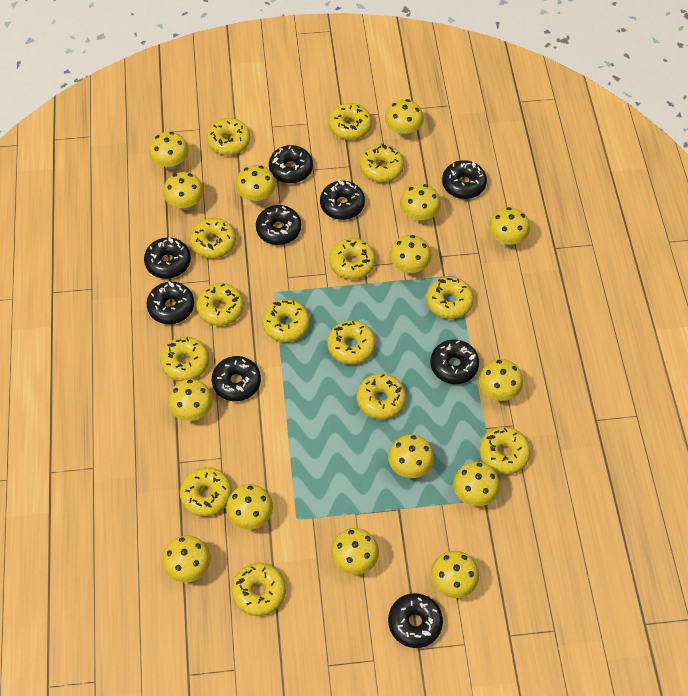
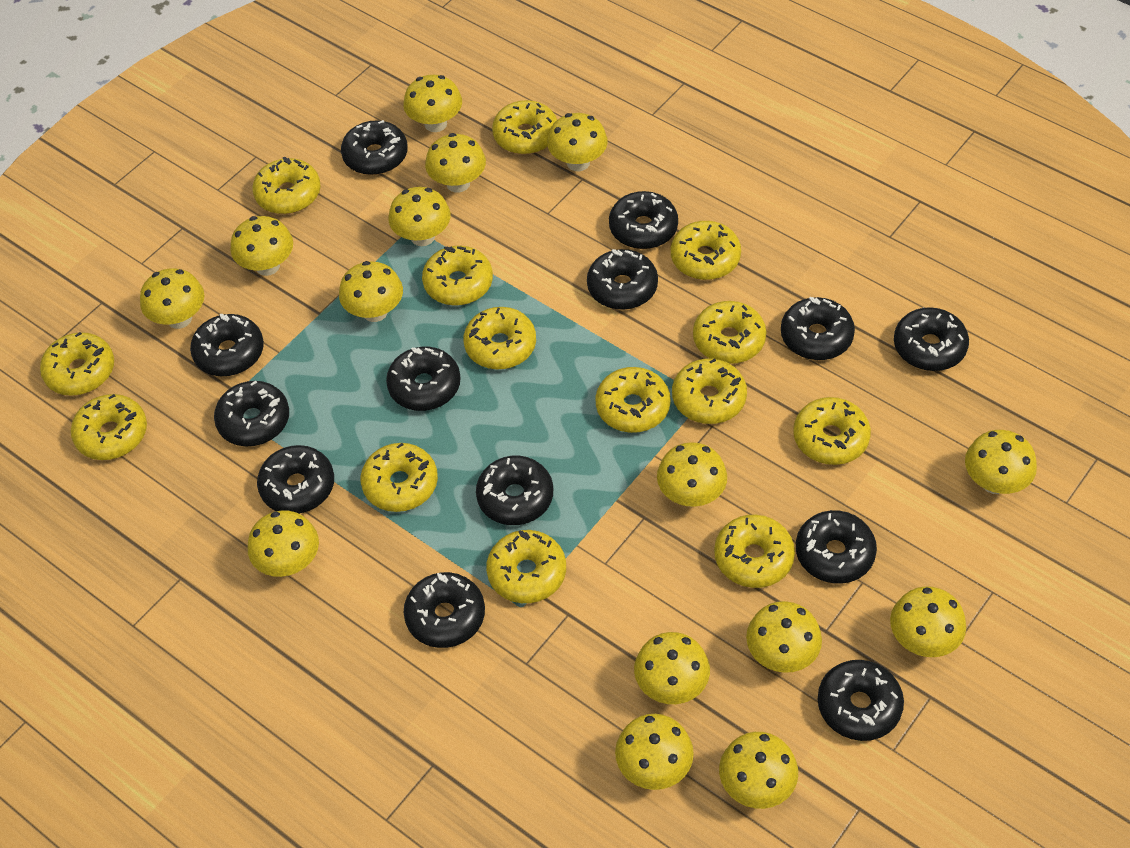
black donut: [144,237,191,279] [147,281,194,324] [212,356,261,401] [256,205,301,245] [269,145,313,183] [320,180,365,220] [388,593,443,648] [431,339,479,384] [442,160,487,199] = 9 -> [190,314,264,377] [214,381,289,447] [257,445,334,514] [341,120,408,175] [386,347,461,411] [404,572,485,648] [476,456,553,525] [587,249,658,310] [609,191,678,249] [781,297,855,360] [796,510,877,584] [818,660,904,741] [894,307,969,371] = 13

